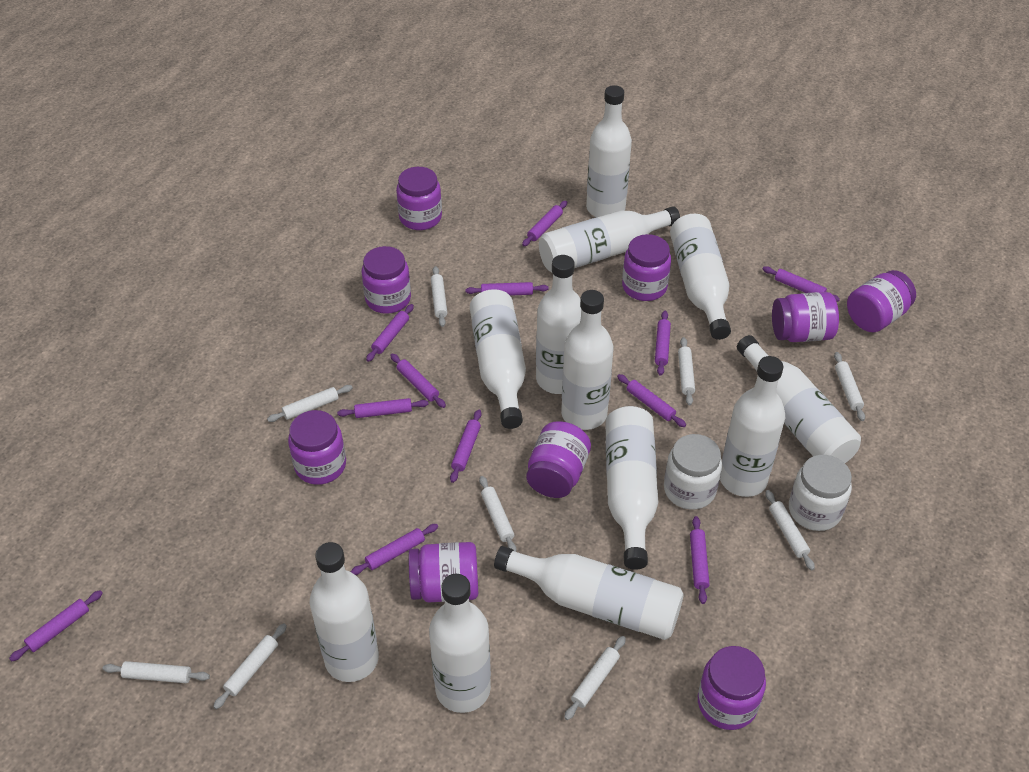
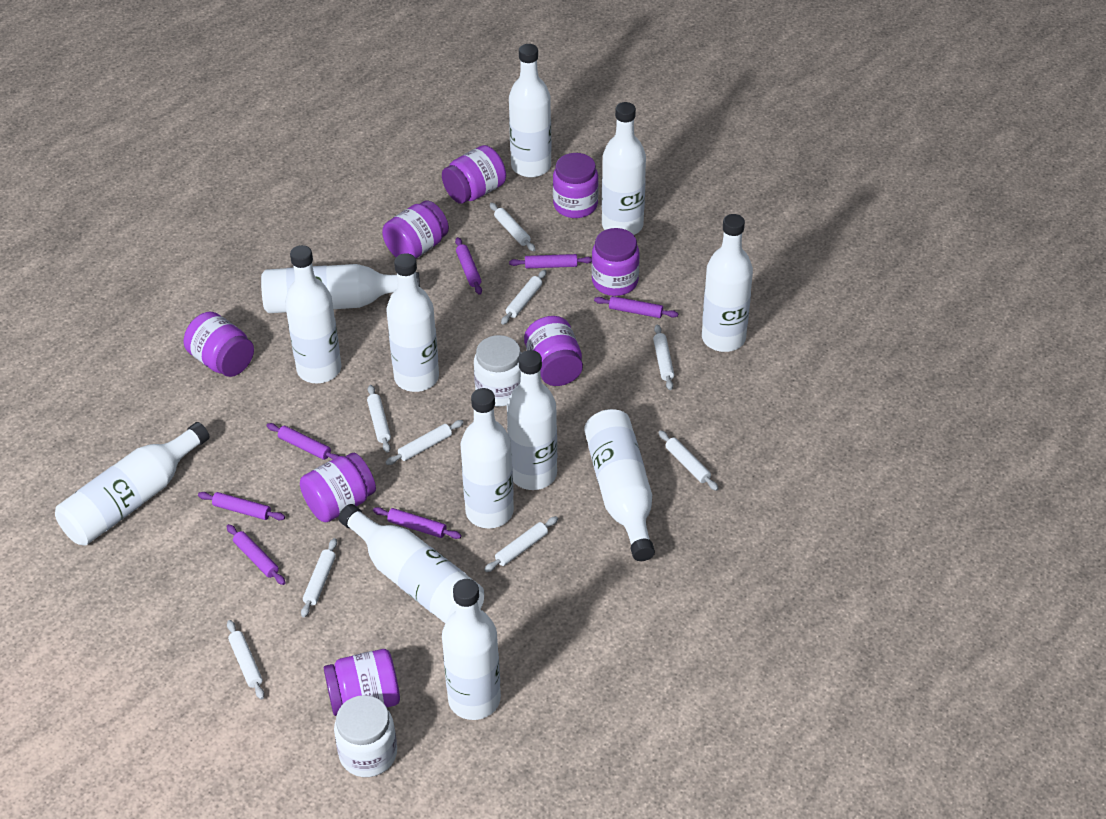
purple jar: [288,410,346,485] [362,246,411,314] [396,167,442,230] [409,542,478,603] [526,421,591,498] [622,234,671,301] [698,646,766,730] [772,292,839,342] [847,270,916,332] = 9 -> [184,312,254,377] [300,453,376,523] [324,649,400,716] [382,201,449,258] [442,145,506,204] [524,316,583,386] [553,153,599,218] [592,228,640,296] = 8
purple rolling pin: [9,590,103,662] [337,398,429,418] [351,524,438,575] [366,304,414,362] [390,354,446,408] [450,410,482,483] [465,282,548,296] [522,201,567,246] [617,374,686,427] [655,311,671,375] [690,516,710,604] [763,266,840,302] = 12 -> [198,492,285,520] [226,524,286,585] [267,423,339,460] [373,507,462,539] [455,237,482,295] [509,254,592,269] [594,296,678,318] = 7

